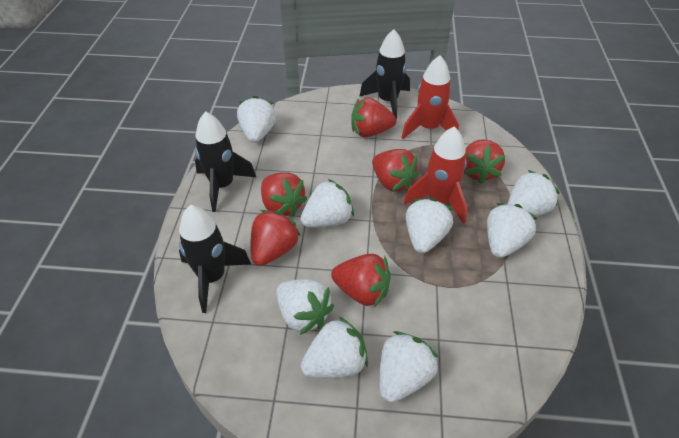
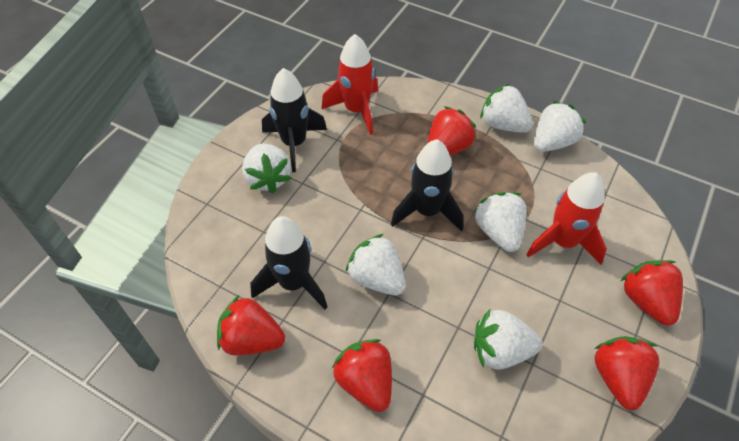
red strawberry: [250,210,300,266] [261,172,308,217] [331,254,391,307] [351,97,396,137] [372,149,419,192] [463,139,505,184] = 6 -> [217,295,285,356] [332,339,392,412] [428,106,477,155] [594,336,660,410] [621,260,683,326] = 5
white strawberry: [237,96,276,143] [276,279,334,335] [300,179,354,228] [301,316,368,378] [380,331,438,403] [406,198,453,253] [487,203,538,258] [508,170,560,216] = 8 -> [242,143,292,193] [345,234,405,295] [474,192,527,252] [474,309,543,370] [480,84,533,133] [534,101,586,152] = 6

